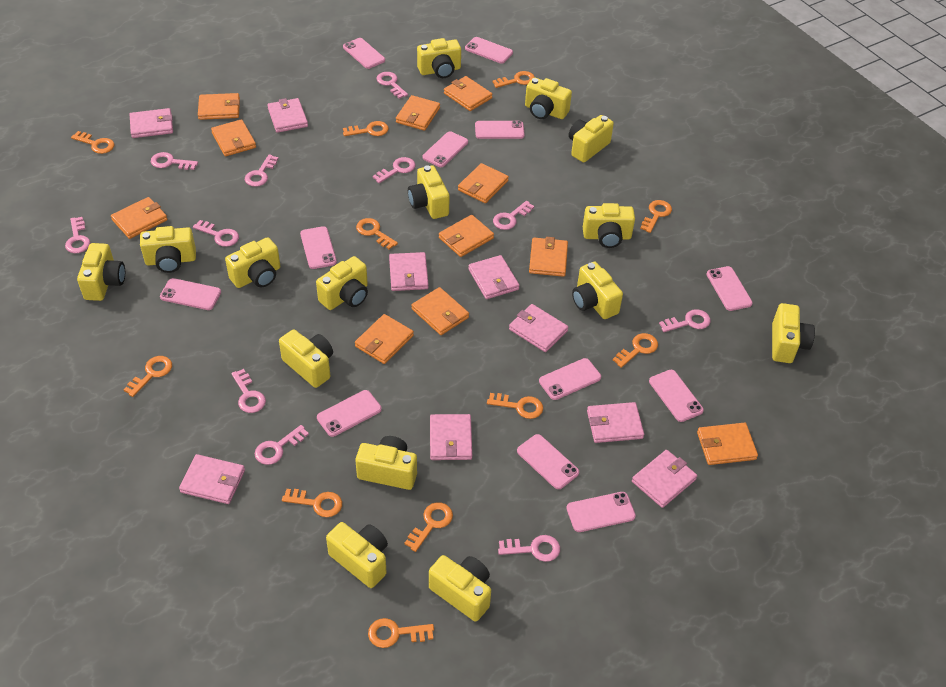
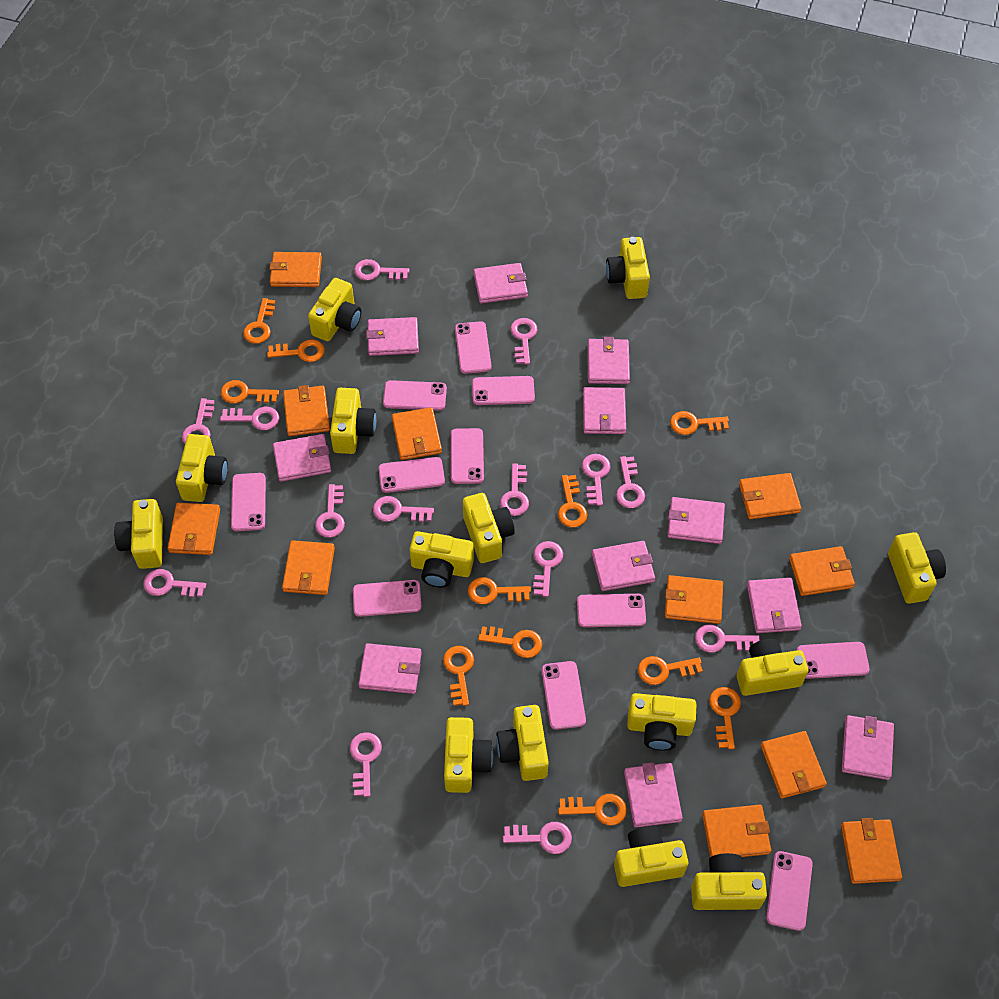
pink key: [65,217,90,253] [151,152,198,170] [193,220,239,247] [231,369,266,413] [245,154,279,187] [255,425,309,465] [373,157,416,183] [377,72,408,99] [493,201,534,230] [498,535,560,562] [659,309,711,332] = 11 -> [143,569,206,597] [182,398,215,444] [220,407,279,430] [315,484,345,538] [350,732,382,797] [354,259,409,281] [373,496,434,522] [500,463,529,516] [503,822,572,854] [510,318,537,364] [533,541,563,597] [582,454,611,506] [616,456,645,508] [695,625,760,653] = 14
pink phone: [160,278,221,310] [300,226,337,269] [317,390,382,437] [343,38,385,69] [422,131,468,167] [465,37,513,64] [475,121,525,139] [517,434,579,489] [539,358,601,400] [566,492,636,532] [649,370,704,422] [706,266,753,311] = 12 -> [231,473,266,531] [353,580,422,617] [378,457,445,493] [383,380,447,411] [451,428,484,484] [455,321,492,374] [472,376,535,405] [542,661,586,730] [577,594,646,627] [766,851,813,931] [797,642,870,679] = 11
pink wallet: [130,108,173,138] [179,454,245,504] [267,98,308,133] [389,252,429,291] [430,414,472,460] [468,255,520,299] [509,304,568,352] [587,402,644,443] [632,450,697,508] = 9 -> [273,434,331,482] [359,643,422,694] [366,317,419,356] [474,263,528,303] [583,387,626,434] [588,337,630,384] [592,541,655,591] [624,762,683,828] [668,497,725,544] [747,578,802,633] [842,715,894,780] = 11
yellow camera: [77,243,125,301] [140,226,196,273] [225,237,280,288] [279,329,333,388] [316,256,368,310] [326,522,388,588] [355,436,417,490] [408,165,450,219] [417,38,461,78] [429,555,491,622] [525,77,572,119] [569,115,614,162] [572,262,623,319] [583,203,635,248] [772,303,815,363] = 15 -> [114,499,163,569] [176,434,228,502] [308,278,361,341] [330,388,376,454] [410,531,474,588] [444,717,493,793] [463,493,515,563] [496,705,549,781] [606,237,650,299] [614,826,688,887] [627,693,696,751] [691,853,767,910] [737,639,808,696] [888,532,946,604] = 14

